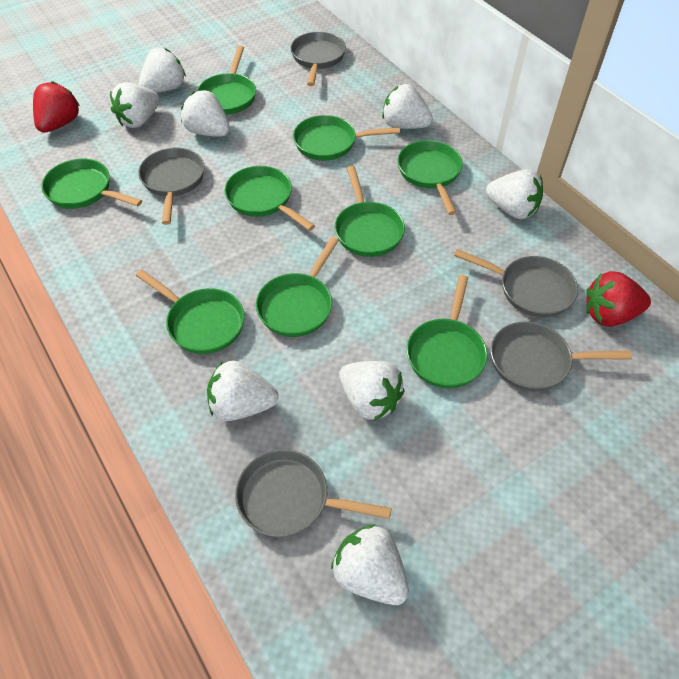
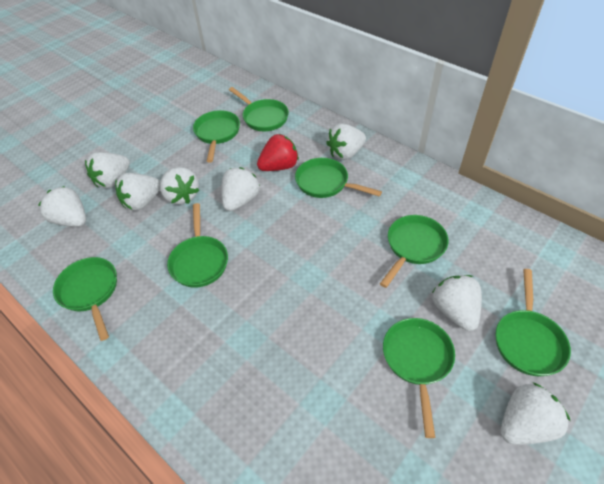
green pan: [41,159,142,209] [136,270,245,354] [197,46,256,115] [224,166,315,231] [256,237,339,337] [293,115,400,161] [335,166,405,257] [398,140,463,215] [407,275,488,388] = 9 -> [53,257,117,341] [167,203,228,288] [193,110,240,162] [229,87,289,131] [295,158,382,198] [380,215,449,288] [383,318,455,438] [496,269,571,376] = 8
grey pan: [138,148,205,225] [235,449,391,537] [290,32,346,86] [454,249,578,318] [491,321,632,391] = 5 -> none = 0
red strawberry: [33,81,80,133] [586,271,651,327] = 2 -> [257,134,299,171] = 1

